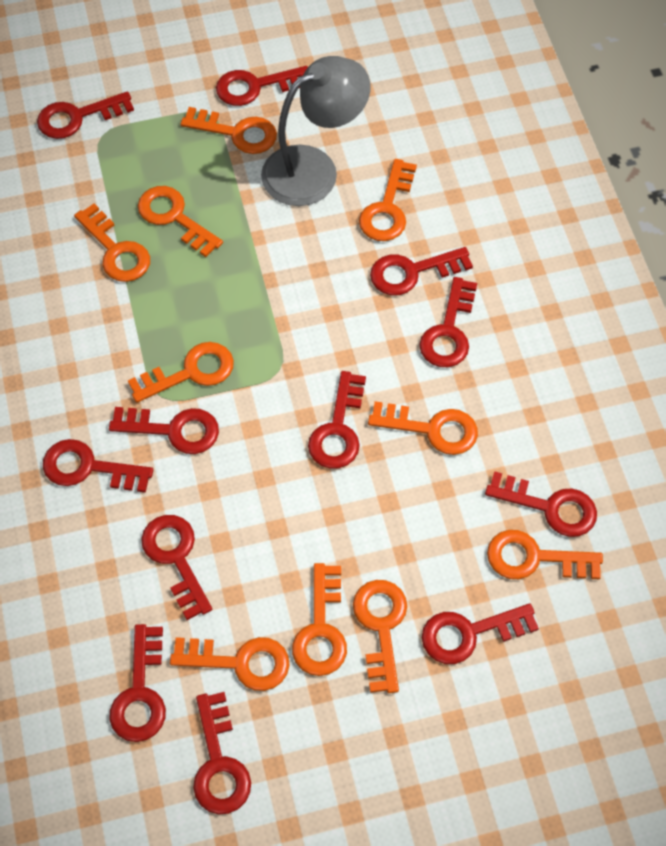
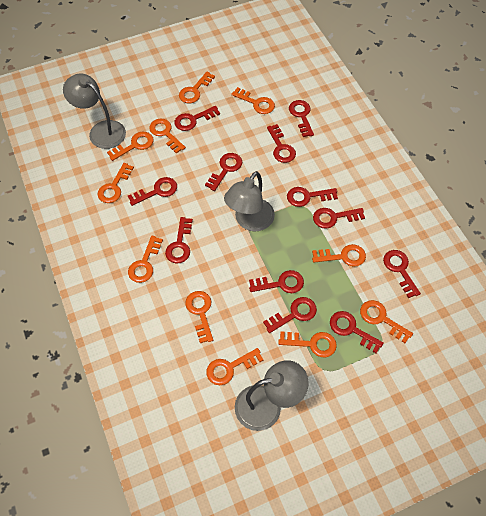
grey lamp: [261,56,371,206] = 1 -> [63,73,126,149] [224,171,275,231] [235,360,308,431] = 3
orange key: [74,204,150,282] [128,342,234,403] [138,186,223,257] [170,637,289,691] [181,107,277,154] [292,563,347,676] [353,580,407,693] [359,159,417,241] [368,401,478,455] [487,530,603,579] = 10 -> [98,163,134,203] [107,132,154,161] [128,236,163,283] [149,118,186,153] [179,72,215,103] [185,291,213,343] [206,348,263,385] [231,87,275,114] [278,332,337,357] [312,244,366,267] [360,300,413,343] = 11

